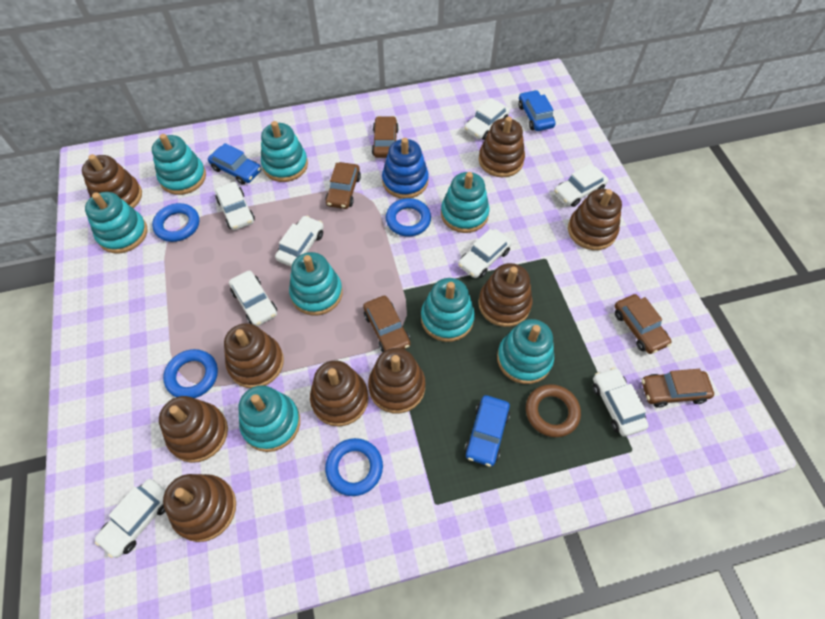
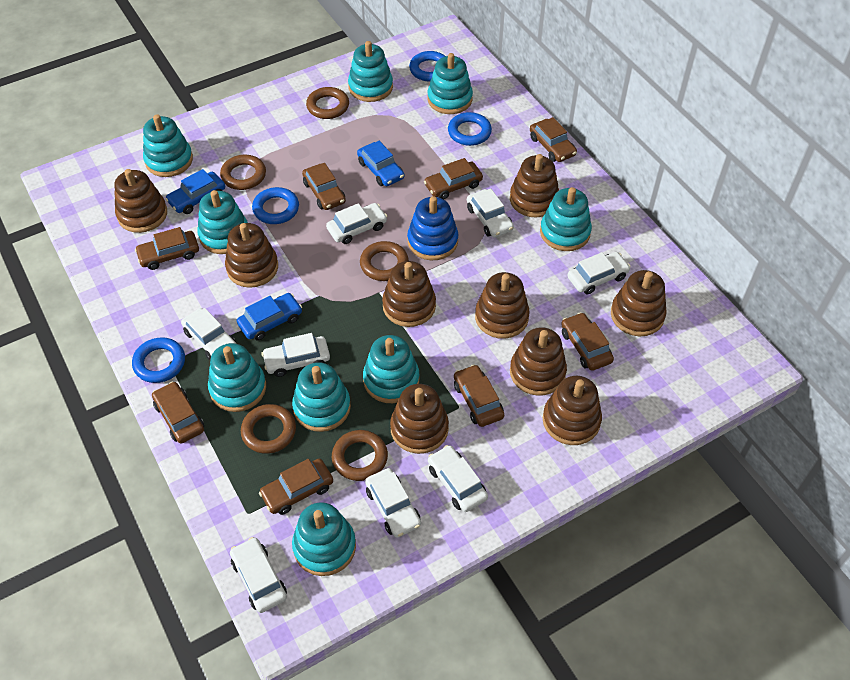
brown car: [325,162,361,209] [363,296,411,352] [372,116,399,158] [614,294,672,354] [642,369,714,408] = 5 -> [135,227,199,270] [152,382,204,444] [259,459,333,515] [302,163,346,210] [424,158,483,199] [454,364,504,427] [530,117,577,162] [561,312,614,371] = 8
brown ring: [526,384,581,437] = 1 -> [220,155,266,190] [241,404,296,454] [306,87,349,119] [332,430,388,481] [360,241,409,281] = 5
turquoise stacking toy: [85,192,147,253] [152,134,206,195] [238,385,300,452] [261,121,308,182] [289,252,343,316] [421,278,475,342] [441,172,490,233] [497,319,554,384] = 8 -> [143,114,193,177] [197,190,248,254] [208,343,266,412] [292,362,351,432] [292,502,356,576] [348,41,393,102] [363,335,419,403] [427,53,473,114] [540,187,592,251] = 9

